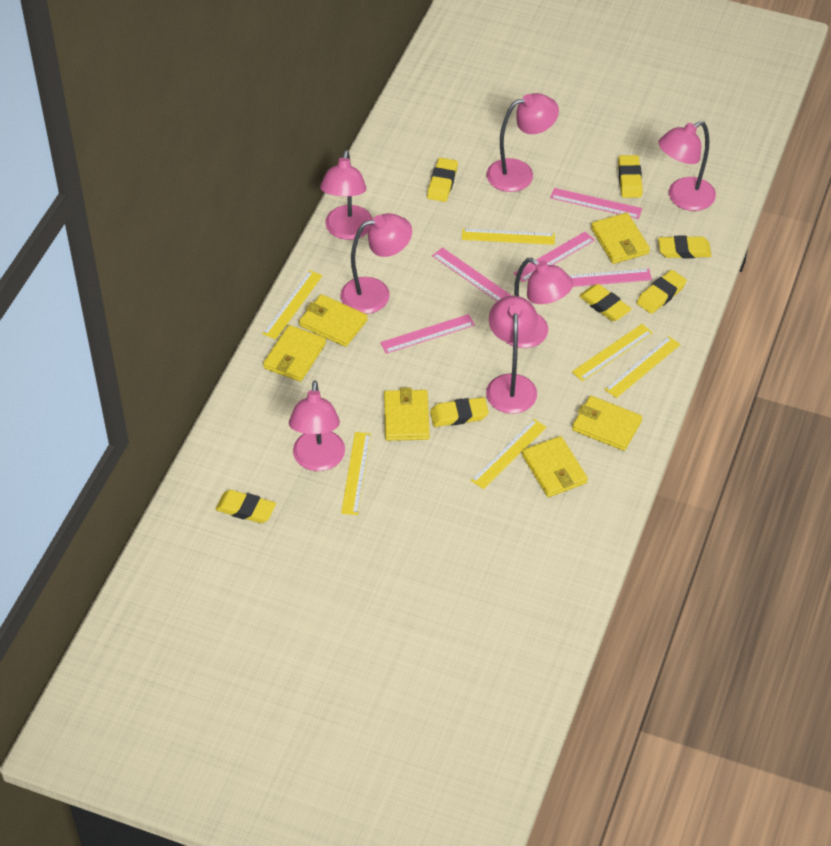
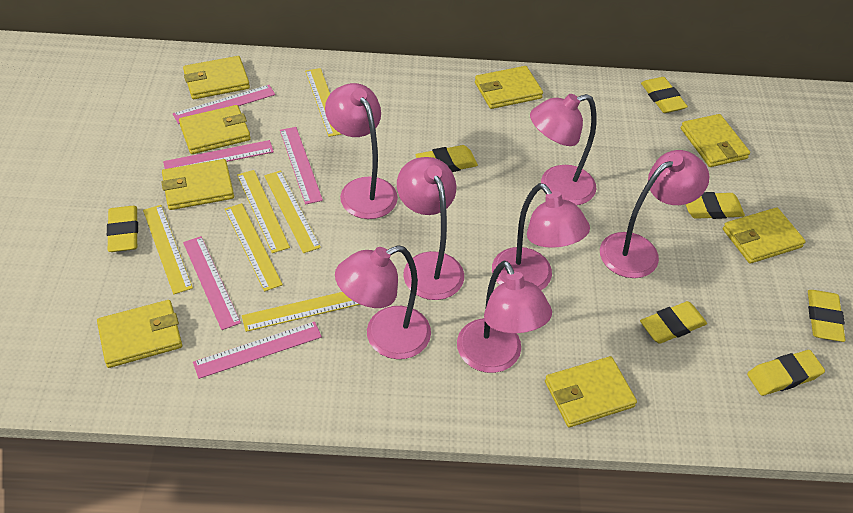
yellow wallet: [263,325,326,382] [299,294,368,347] [384,387,430,441] [522,436,588,497] [572,396,642,451] [591,213,650,264] = 6 -> [97,300,182,368] [161,159,234,210] [179,105,251,154] [183,56,250,99] [475,66,543,109] [545,356,637,427] [681,114,750,167] [723,207,806,264] = 8

